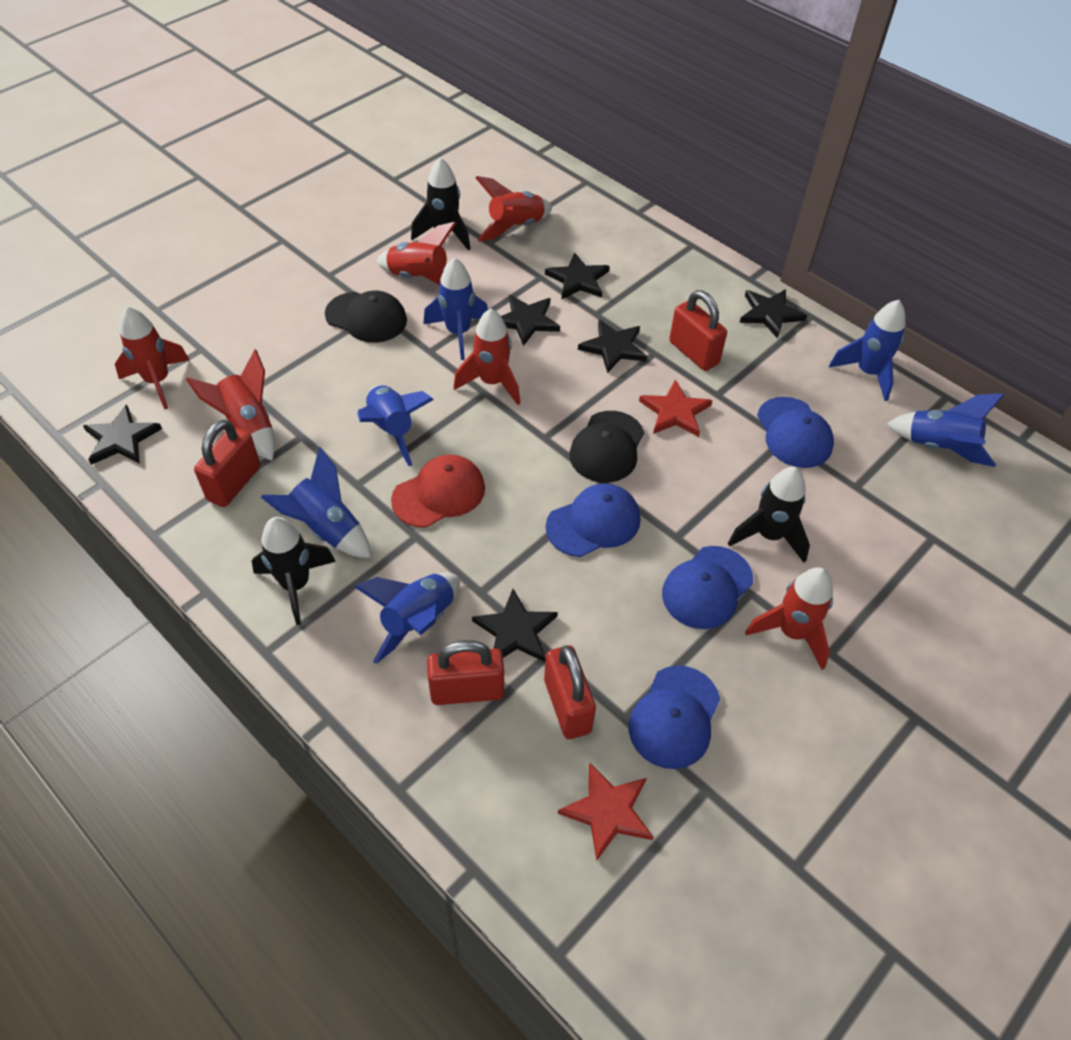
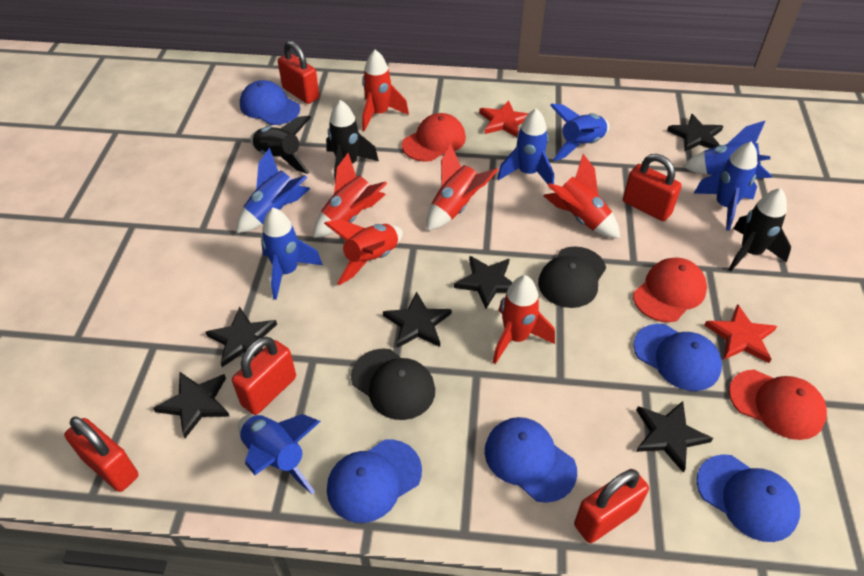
blue cap: [546,484,640,557] [629,666,720,769] [662,546,753,629] [757,397,834,468] = 4 -> [240,80,300,125] [327,440,422,523] [485,417,577,503] [633,324,722,391] [697,454,800,542] = 5
blue rocket: [261,447,371,558] [354,573,460,664] [357,385,434,466] [423,258,488,360] [829,300,905,401] [887,394,1004,467] = 6 -> [237,148,310,233] [238,414,321,494] [261,208,323,300] [497,108,554,184] [550,104,610,161] [683,121,772,179] [694,141,757,231] = 7
red cap: [391,455,485,528] = 1 -> [402,113,466,162] [633,257,707,322] [729,370,827,440] = 3
red padlock: [194,420,260,507] [427,640,504,705] [544,645,596,739] [669,290,727,371] = 4 -> [64,416,138,492] [232,337,296,415] [278,41,319,104] [574,469,649,543] [623,154,682,221] = 5

